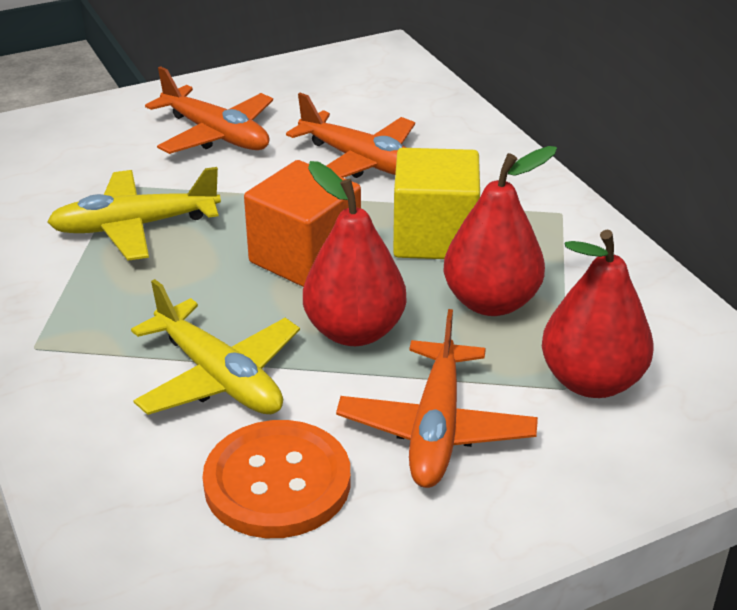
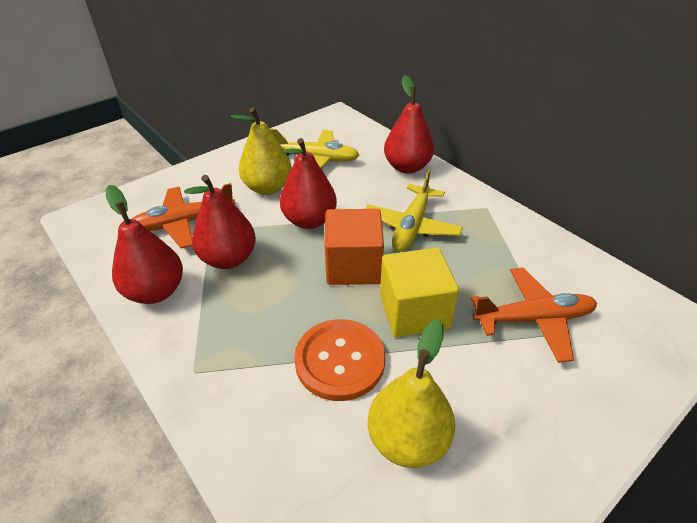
orange plane: [145,66,273,154] [286,93,415,178] [336,309,538,488] = 3 -> [132,183,236,248] [471,268,597,363] = 2
red pear: [303,161,406,346] [444,146,557,316] [542,229,653,398] = 3 -> [105,185,183,304] [184,175,256,269] [280,138,337,229] [384,75,434,174] = 4
yellow pear: none = 0 -> [231,108,292,195] [368,319,455,468] = 2

